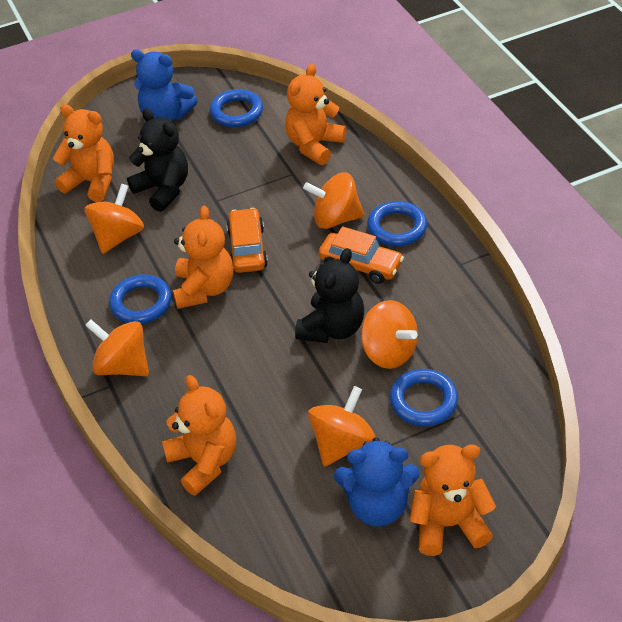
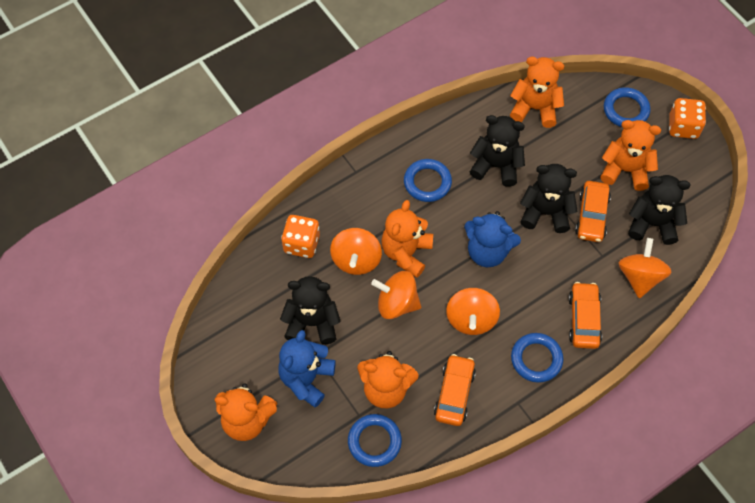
black teddy bear: [127,108,188,212] [295,248,364,343] = 2 -> [280,276,340,344] [470,115,525,187] [520,164,578,233] [628,175,690,245] = 4
orange car: [227,208,268,273] [318,226,404,284] = 2 -> [434,354,476,426] [568,282,602,349] [575,181,611,242] = 3
orange dice: none = 0 -> [281,215,320,258] [669,98,706,139] = 2
orange spinning top: [85,184,144,254] [85,319,149,376] [303,172,364,229] [308,386,375,467] [361,300,418,369] = 5 -> [330,228,382,275] [371,271,421,319] [446,288,500,335] [619,238,671,298] = 4

